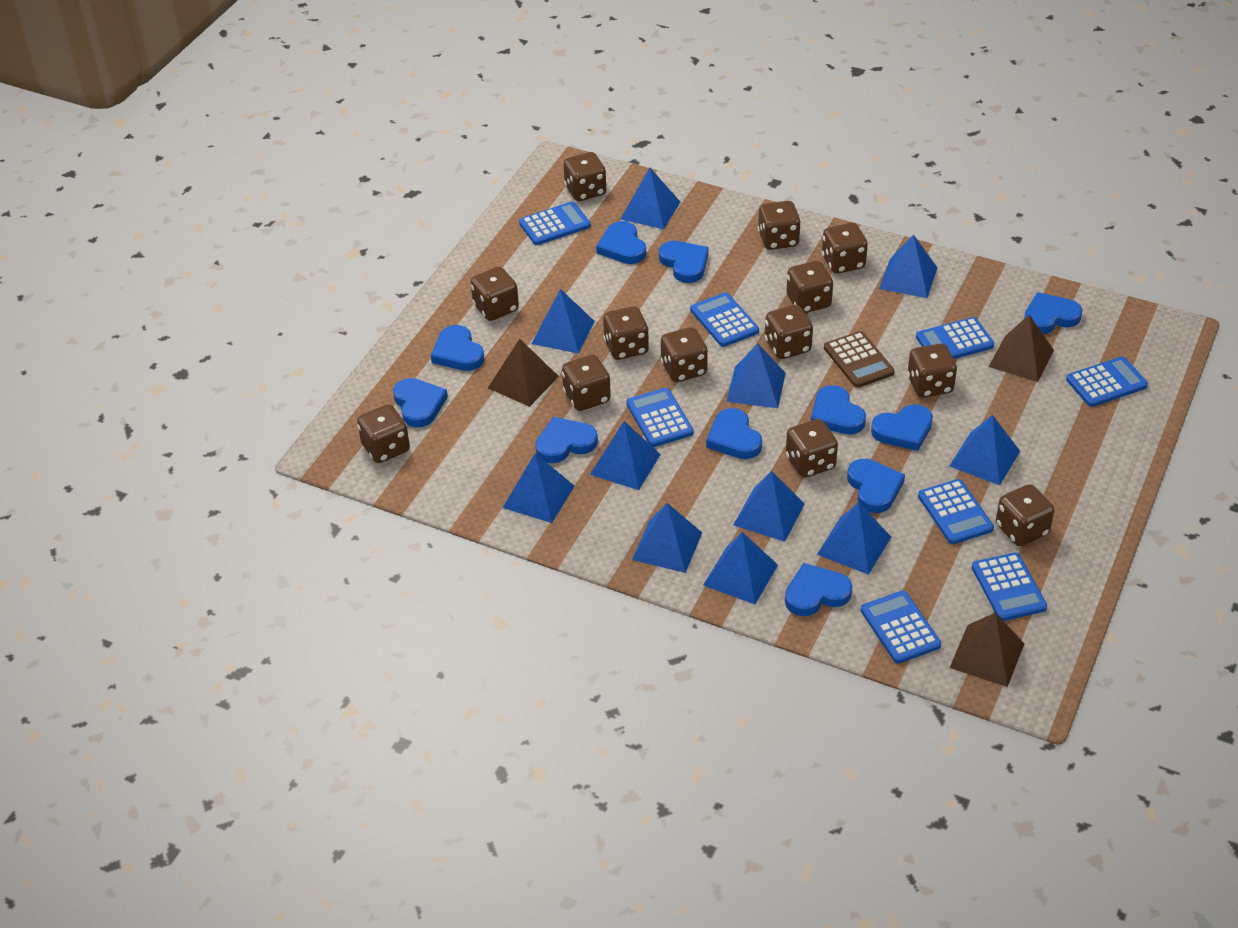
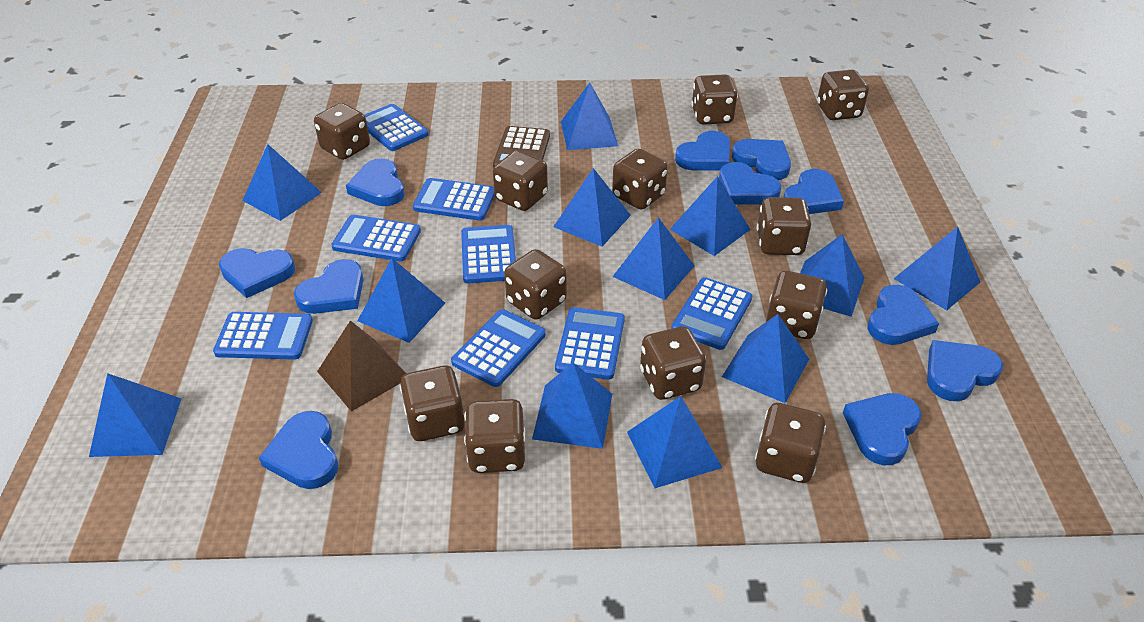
blue pyramid: [503,453,574,523] [531,289,595,354] [590,421,661,490] [621,168,680,229] [632,503,702,573] [703,532,778,604] [726,344,786,408] [733,471,805,542] [817,502,891,575] [879,234,937,298] [950,415,1020,485] = 11 -> [89,373,181,457] [242,144,322,221] [357,258,445,343] [532,362,612,449] [553,168,631,247] [561,83,618,150] [612,217,695,300] [627,396,722,488] [670,176,751,256] [722,314,809,403] [800,234,865,317] [894,226,980,310] = 12
brown dice: [357,404,410,463] [470,267,519,321] [562,355,611,411] [563,152,607,201] [603,306,649,360] [661,327,708,382] [758,201,801,250] [765,305,813,359] [786,419,838,478] [787,261,833,313] [822,223,868,274] [907,344,957,398] [996,484,1054,546] = 13 -> [314,103,370,160] [400,365,465,441] [464,399,525,473] [493,150,548,211] [504,249,567,320] [612,149,668,210] [640,326,706,400] [691,74,738,125] [755,403,826,483] [757,197,811,255] [766,271,827,339] [817,70,869,120] = 12
brown pyramid: [488,339,559,407] [950,612,1024,687] [989,315,1054,382] = 3 -> [317,320,407,412] = 1

